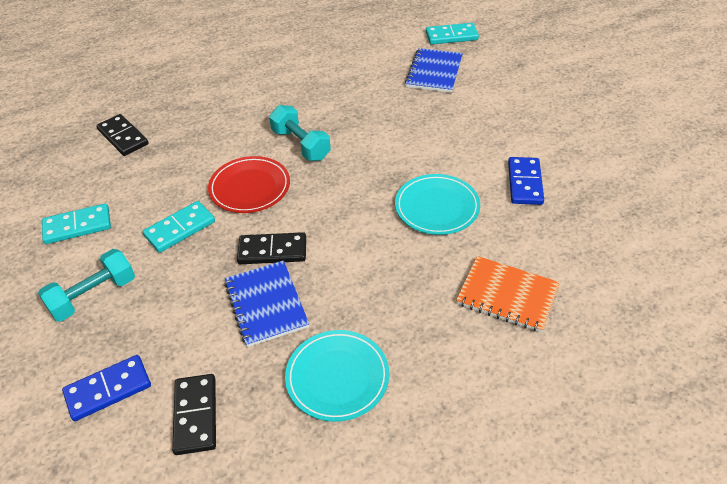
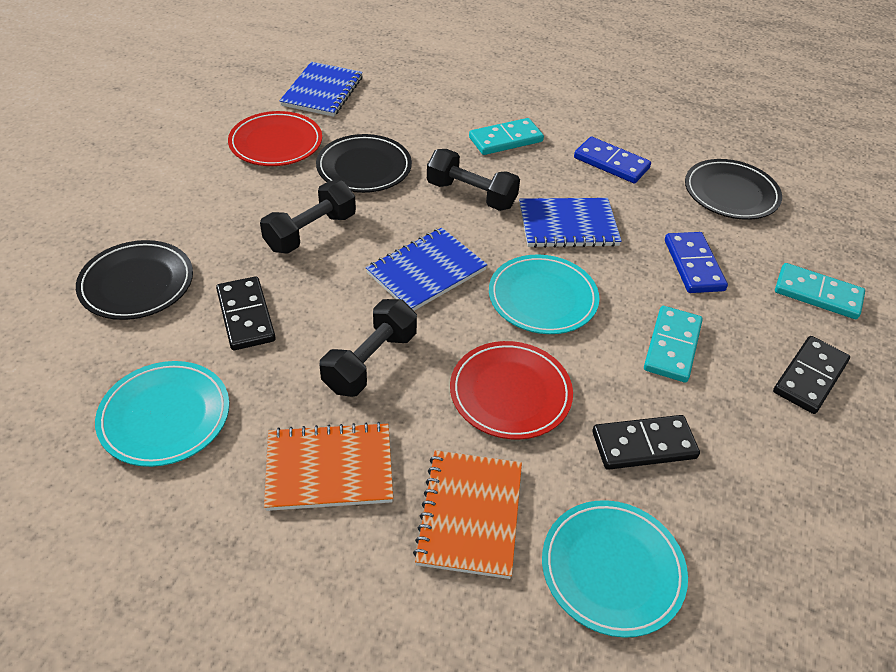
black dumbbell: none = 0 -> [260,181,356,254] [319,299,417,397] [427,149,520,211] = 3
black plate: none = 0 -> [76,240,193,320] [316,134,412,193] [685,159,782,220] = 3
blue notebook: [224,260,309,347] [405,48,463,93] = 2 -> [280,62,363,117] [366,228,488,311] [519,198,622,248] = 3
orange notebook: [456,256,560,333] = 1 -> [264,422,393,511] [413,450,522,579] = 2
red plate: [208,156,290,213] = 1 -> [228,111,322,166] [450,341,573,440] = 2
turquoise dumbbell: [38,249,135,321] [269,105,331,161] = 2 -> none = 0
turquoise plate: [285,330,389,422] [395,174,480,235] = 2 -> [95,361,229,467] [489,255,599,334] [542,500,688,638] = 3

